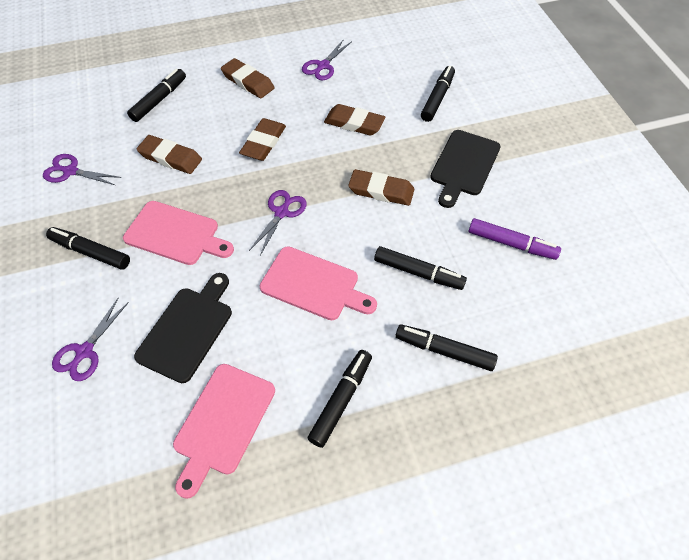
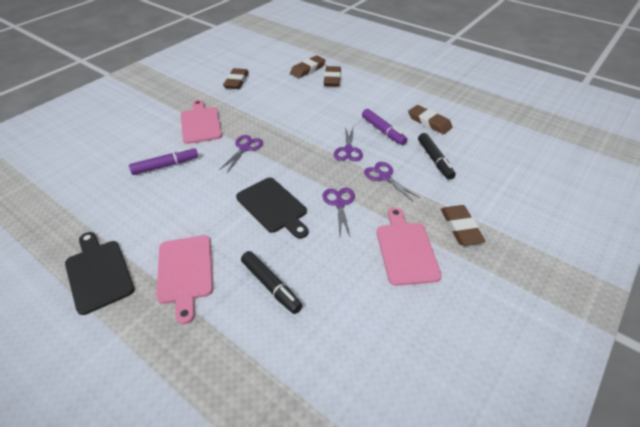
black marker: [46,227,130,270] [127,69,186,122] [307,350,372,448] [374,246,467,290] [395,324,498,371] [421,66,455,122] = 6 -> [241,251,302,314] [418,133,456,180] = 2
purple marker: [469,218,561,260] = 1 -> [129,147,198,175] [362,109,407,145] = 2

